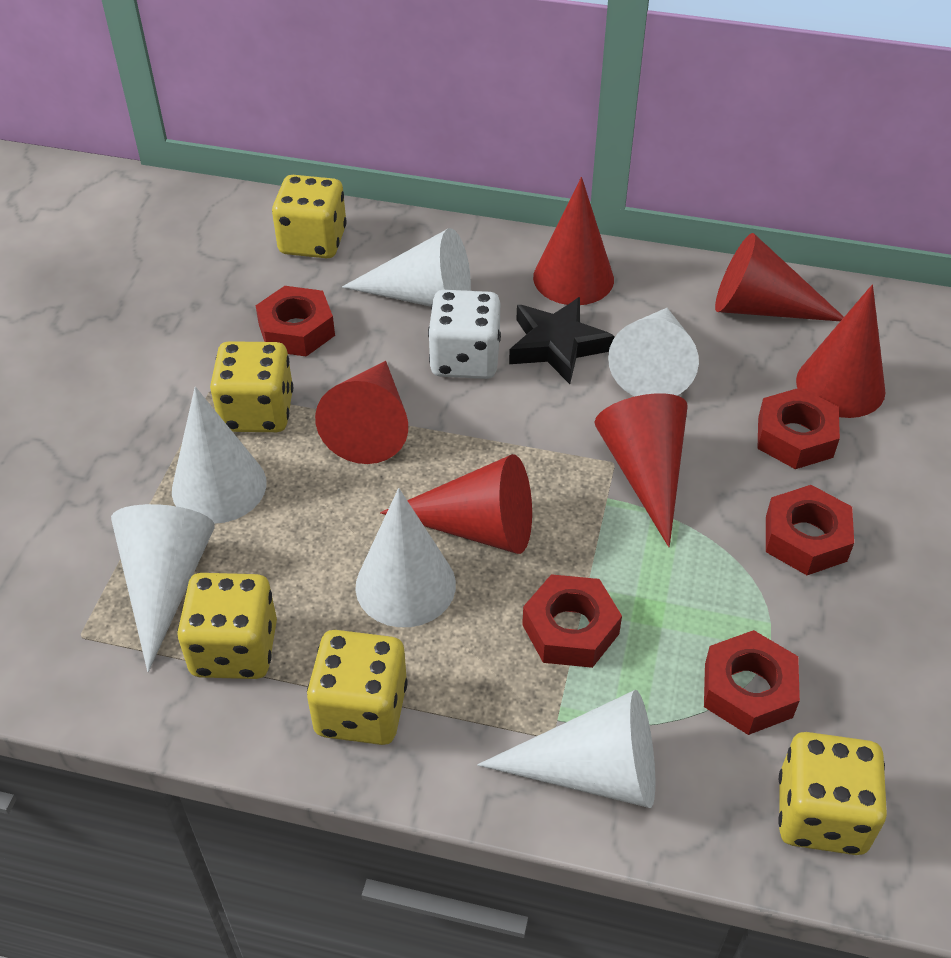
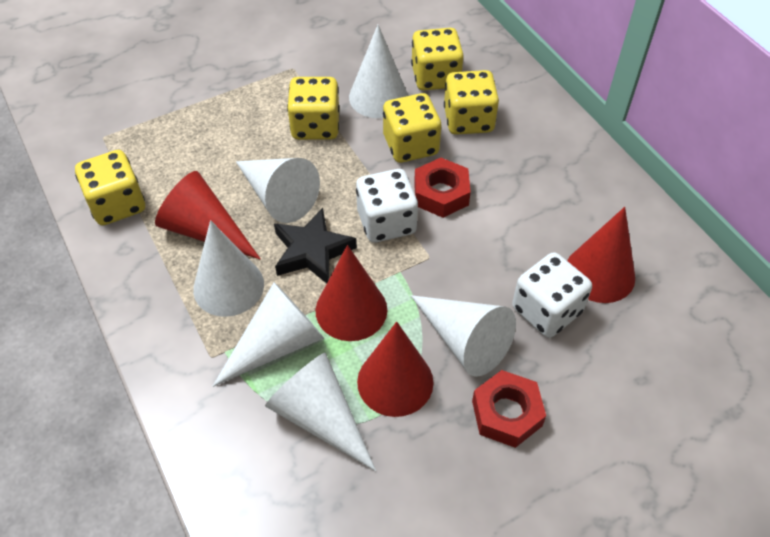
red cone: [315,361,408,464] [380,454,532,554] [533,177,614,305] [594,393,687,547] [715,233,844,321] [796,285,886,418] = 6 -> [155,171,261,260] [315,245,387,341] [357,322,433,417] [567,207,635,303] = 4
red nut: [255,286,335,357] [522,574,622,668] [704,630,800,735] [758,387,840,469] [766,485,854,575] = 5 -> [414,158,471,218] [472,370,546,448] = 2
white dice: [428,290,501,379] = 1 -> [356,169,418,243] [512,252,592,338] = 2

